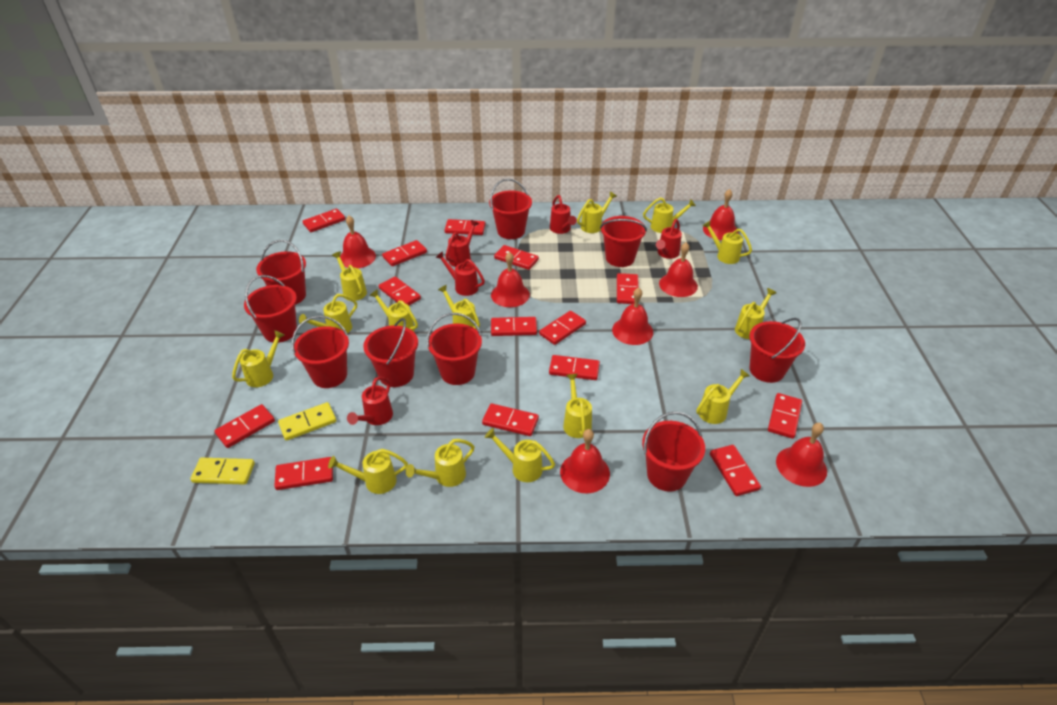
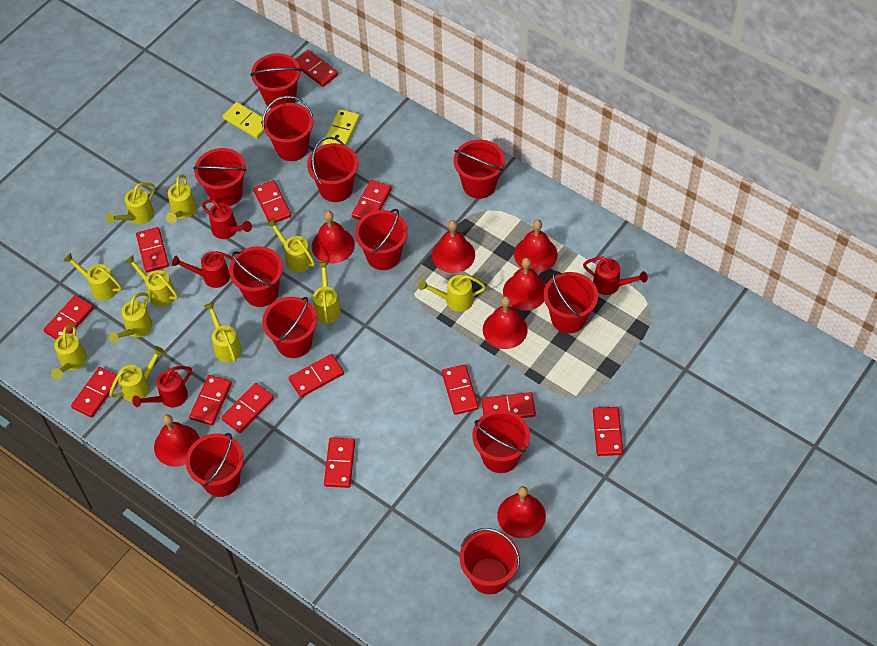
red bucket: [244,275,297,343] [256,240,306,305] [292,316,349,388] [363,318,418,387] [427,313,482,385] [489,179,532,239] [600,216,647,267] [642,411,705,492] [749,318,805,383] = 9 -> [186,433,244,497] [193,148,247,206] [229,246,283,307] [250,53,301,109] [262,96,313,161] [262,297,317,358] [307,137,358,202] [355,209,408,270] [454,140,505,199] [459,528,520,594] [472,410,530,473] [544,271,598,333] = 12
red domino: [215,404,275,448] [274,457,333,490] [302,209,345,232] [379,277,421,305] [382,240,427,266] [445,219,486,235] [482,403,539,436] [491,317,537,336] [494,245,539,270] [539,311,586,345] [549,355,600,380] [617,273,639,304] [710,445,761,496] [768,393,802,439] = 14 -> [44,295,94,339] [71,367,118,418] [136,227,169,272] [189,375,232,425] [222,383,274,433] [253,180,291,223] [289,354,344,397] [295,50,338,87] [324,437,355,488] [352,180,392,220] [442,364,479,415] [481,392,536,418] [593,407,623,456] = 13
red watering can: [347,377,393,425] [435,251,485,296] [446,220,479,267] [550,195,577,234] [656,219,682,259] = 5 -> [132,366,192,407] [172,251,233,288] [202,199,252,239] [583,257,648,295] = 4
yellow watering can: [232,330,284,387] [299,294,357,333] [328,449,408,494] [332,251,367,301] [369,289,418,332] [405,439,475,487] [438,285,480,330] [485,428,555,482] [563,374,592,438] [577,192,617,233] [643,198,696,233] [697,369,750,424] [703,221,752,264] [735,288,776,339] = 14 -> [51,324,87,379] [63,253,122,301] [106,182,155,224] [109,292,153,343] [109,346,165,402] [125,255,178,307] [166,174,197,223] [204,302,242,363] [267,219,315,272] [313,262,341,325] [419,275,486,312] = 11

